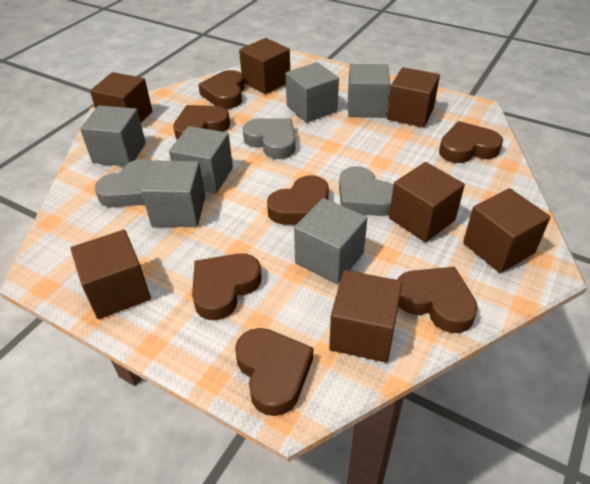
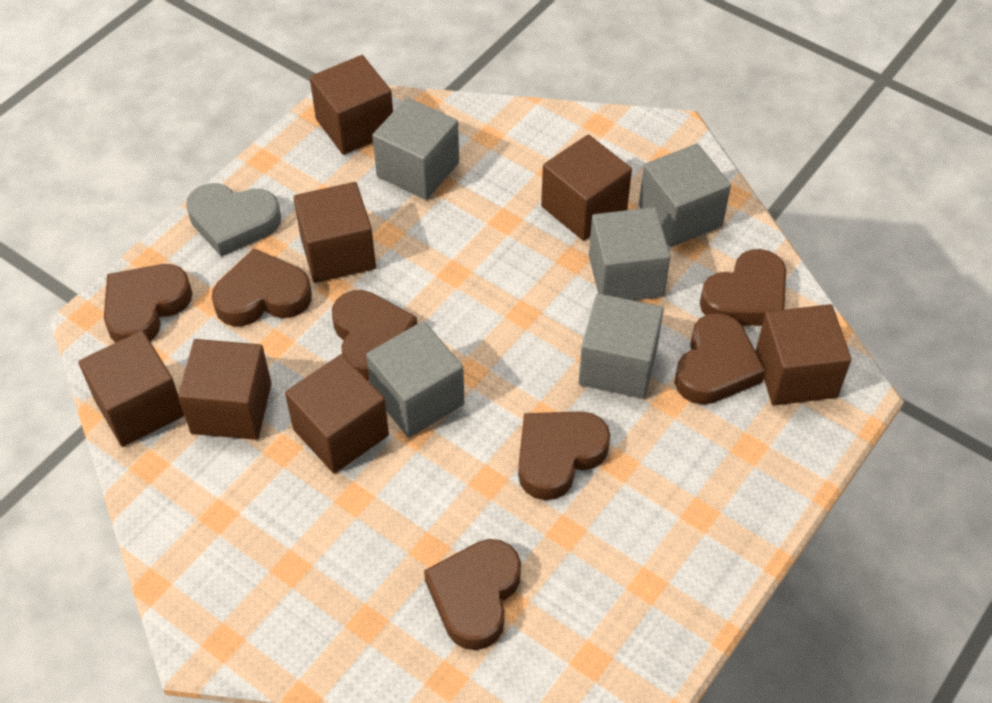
grey cube: [80,105,146,166] [141,161,205,227] [169,126,233,194] [286,62,339,123] [294,198,367,284] [348,64,391,118] = 6 -> [366,321,464,437] [372,97,459,200] [579,293,664,399] [589,207,670,301] [639,144,731,247] = 5
grey heart: [95,159,152,207] [243,118,295,159] [339,166,394,216] = 3 -> [186,183,281,257] = 1

